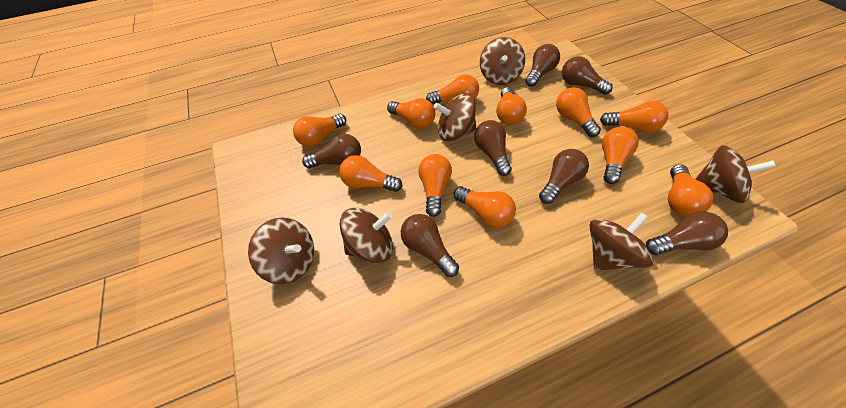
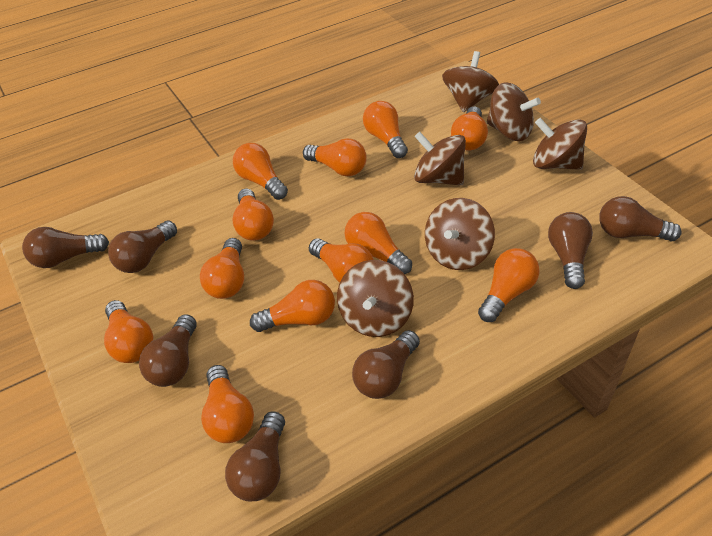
orange light bulb: [293,114,346,147] [339,155,403,192] [387,98,435,129] [418,154,452,217] [426,74,479,105] [454,186,516,228] [496,87,527,125] [556,87,601,137] [600,101,668,133] [602,127,639,184] [668,164,713,216] = 11 -> [104,300,153,363] [200,238,244,299] [201,365,254,443] [233,143,288,200] [233,189,274,241] [250,280,335,332] [303,138,367,176] [309,238,374,283] [345,212,412,274] [363,101,408,158] [451,106,488,150] [478,248,540,322] = 12

